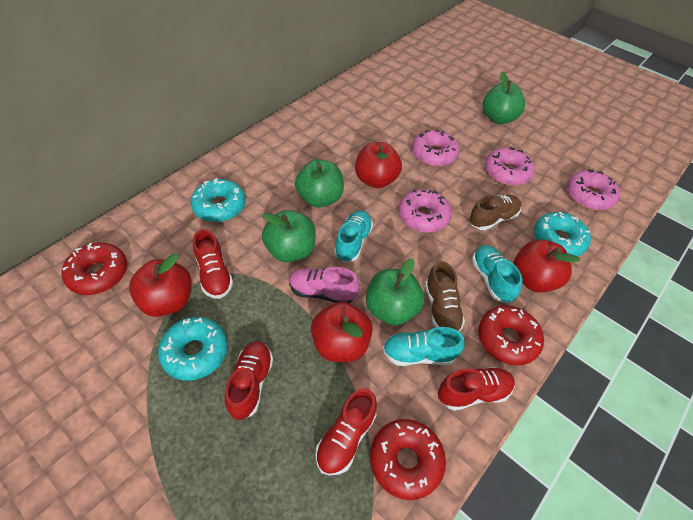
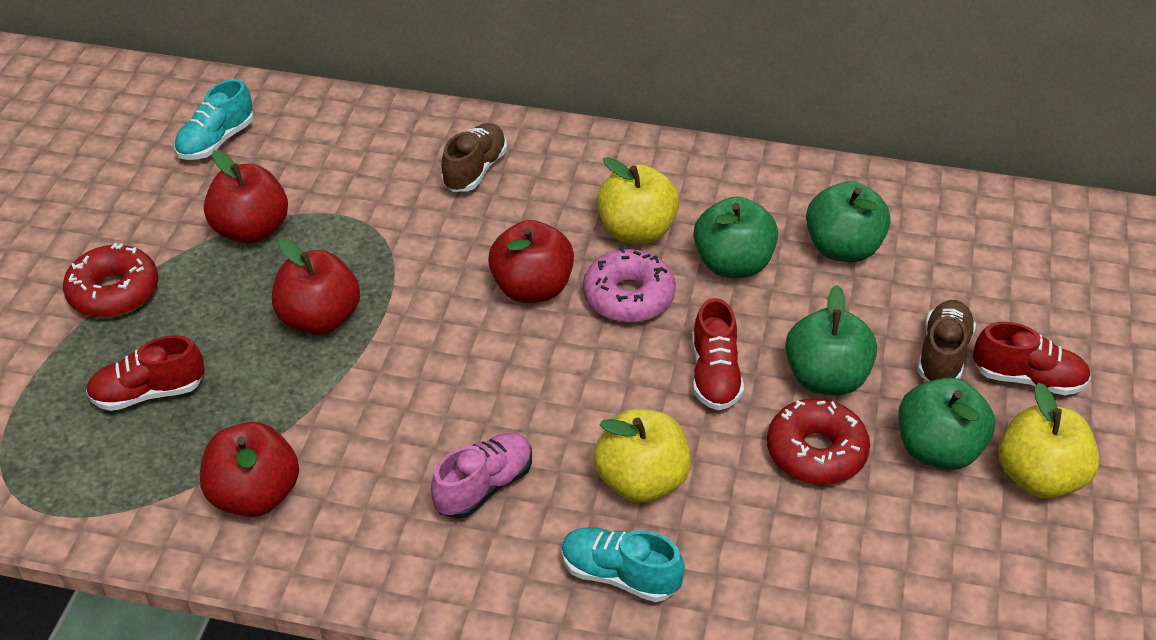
pink donut: [398,189,452,233] [412,130,460,167] [485,147,535,186] [567,169,620,210] = 4 -> [583,247,676,323] = 1
red donut: [61,242,127,295] [370,419,446,500] [478,305,544,366] = 3 -> [63,243,158,318] [767,399,870,485] = 2
red shoe: [193,229,233,299] [225,341,273,420] [315,388,377,475] [438,367,515,411] = 4 -> [86,335,205,411] [692,298,744,410] [973,322,1091,395] = 3
turquoise donut: [158,317,228,381] [191,178,246,222] [534,212,591,256] = 3 -> none = 0
turquoise shoe: [334,210,373,262] [383,327,465,366] [472,245,522,303] = 3 -> [174,79,254,160] [561,527,685,602] = 2
yellow apple: none = 0 -> [594,409,691,503] [597,157,679,244] [999,383,1100,499] = 3

